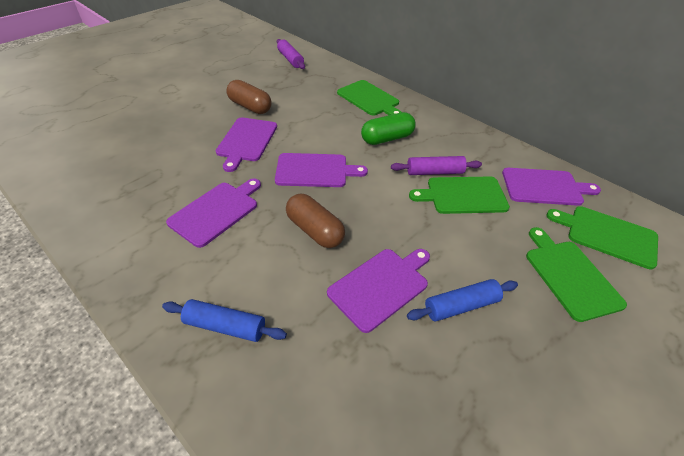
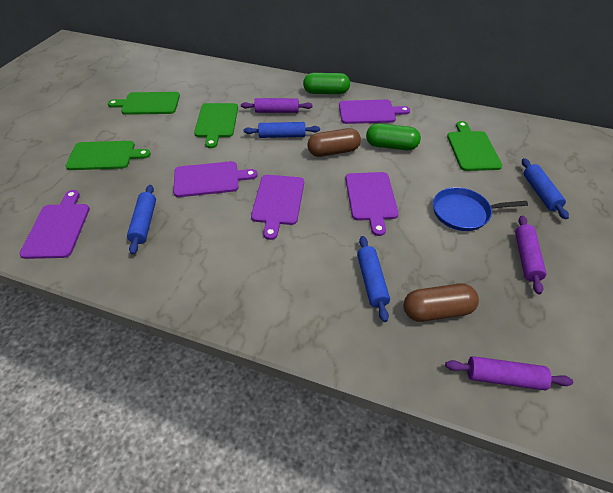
blue pan: none = 0 -> [433,187,528,231] = 1
blue rolling pin: [162,299,287,342] [407,279,518,321] = 2 -> [127,185,156,254] [244,122,320,138] [357,236,390,322] [522,158,569,219] = 4
green capsule: [361,112,416,145] = 1 -> [303,73,350,94] [366,123,421,150] = 2
purple rolling pin: [277,39,305,69] [391,156,482,175] = 2 -> [241,98,313,113] [445,356,573,390] [515,215,546,294] = 3

